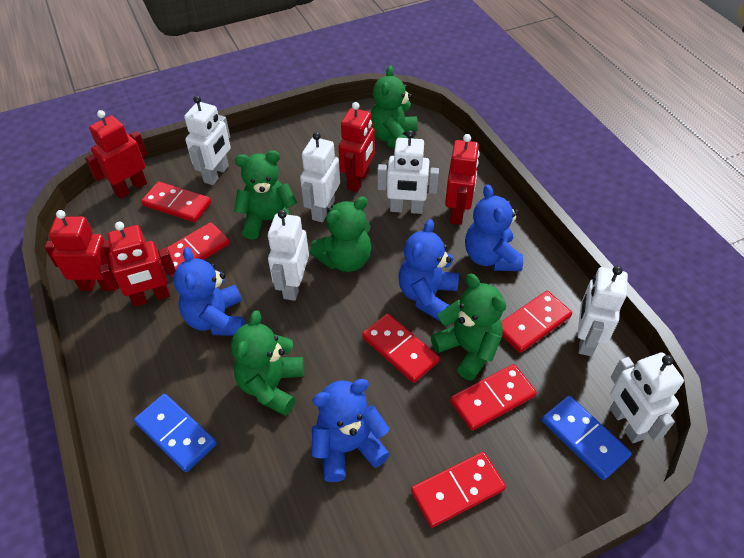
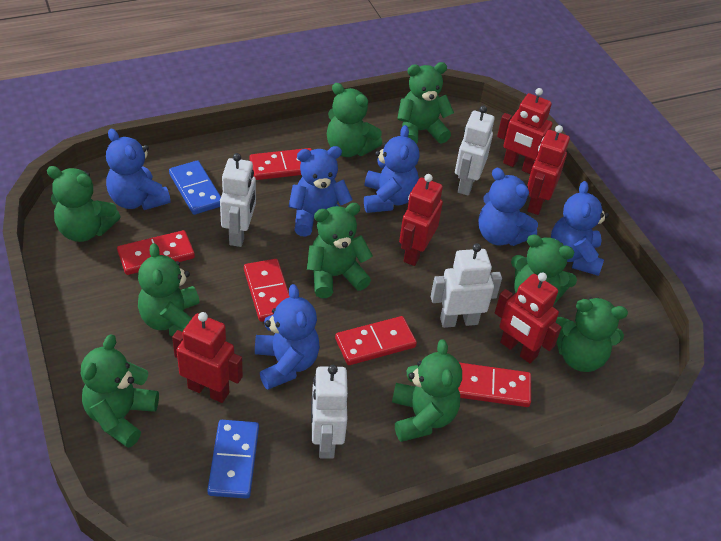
blue teddy bear: [173,247,245,336] [312,379,390,482] [398,219,459,321] [465,184,523,271] = 4 -> [106,129,171,210] [255,284,320,390] [289,146,353,237] [364,125,420,213] [478,168,538,246] [551,181,609,276] = 6
green teddy bear: [231,310,304,416] [234,150,297,240] [310,196,371,272] [371,66,418,148] [431,274,506,381] = 5 -> [47,166,121,242] [81,334,159,448] [138,243,200,336] [307,203,373,298] [327,83,382,157] [392,339,462,442] [397,62,454,144] [511,234,577,304] [556,298,628,372] = 9
red domino: [141,181,211,222] [167,222,230,277] [362,313,440,383] [411,452,506,528] [450,364,537,431] [501,291,572,353] = 6 -> [117,230,195,275] [244,259,290,322] [250,148,312,180] [335,316,417,365] [458,363,531,407] = 5
white robot: [184,96,231,185] [268,210,309,301] [300,132,340,222] [377,130,439,214] [577,266,628,356] [610,352,684,443] = 6 -> [220,153,256,247] [311,365,348,459] [431,243,502,328] [455,105,495,196] = 4

